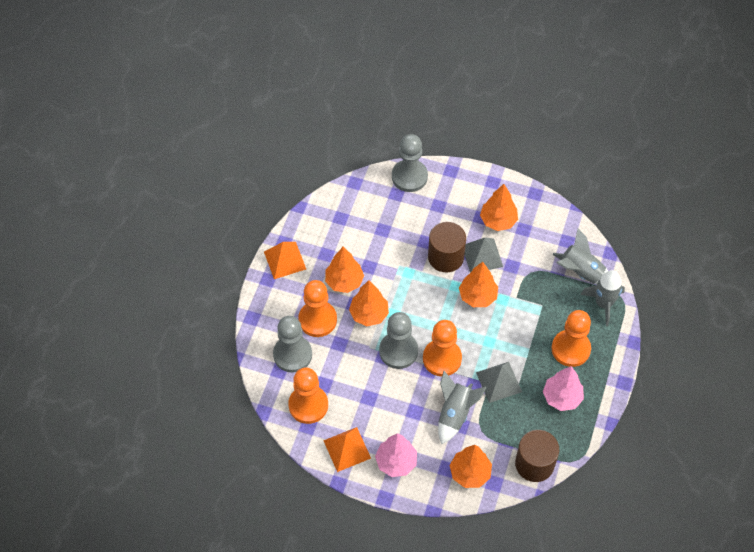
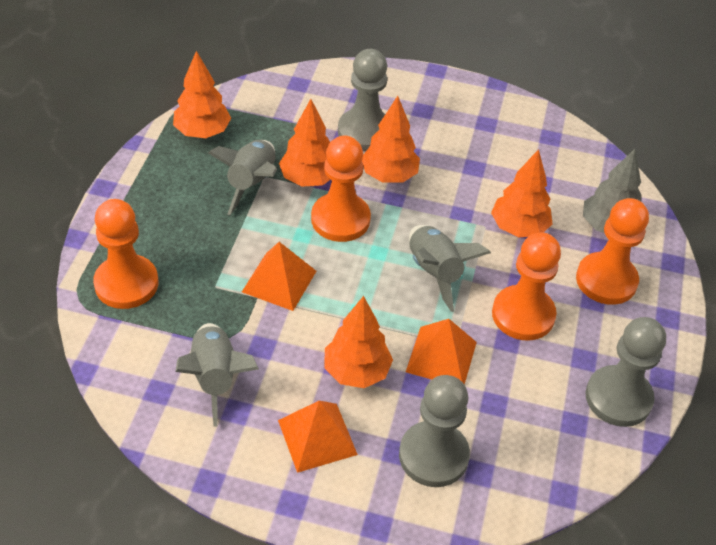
brown cylinder: [428,222,466,272] [515,430,559,482] = 2 -> none = 0
grey pyramid: [465,237,503,273] [476,362,522,403] = 2 -> none = 0
grey tree: none = 0 -> [583,149,641,233] = 1
orange pyramid: [264,242,306,279] [323,427,371,472] = 2 -> [242,242,316,311] [278,401,358,473] [406,319,477,385] = 3
pink tree: [375,433,417,477] [543,366,584,411] = 2 -> none = 0

